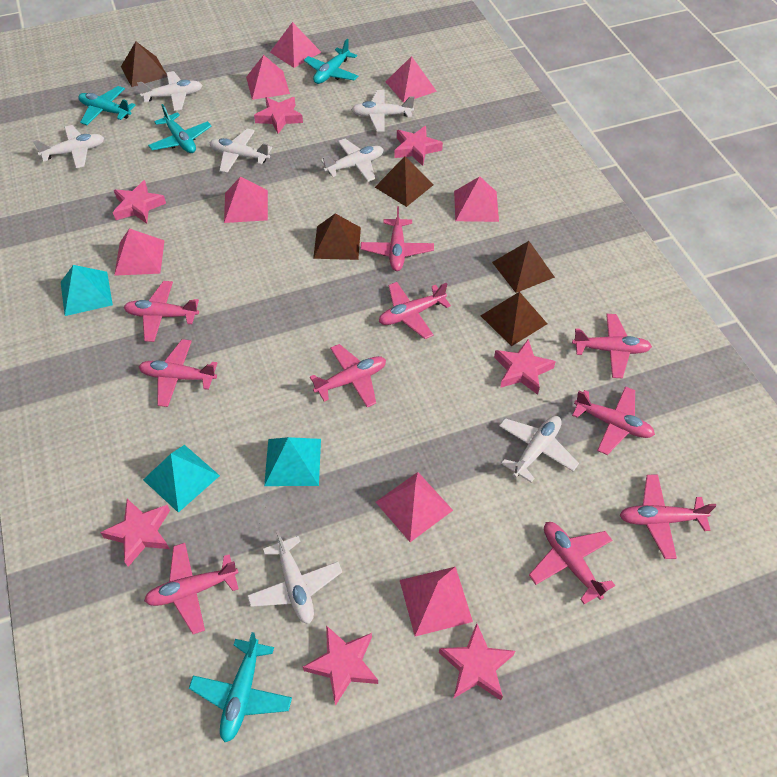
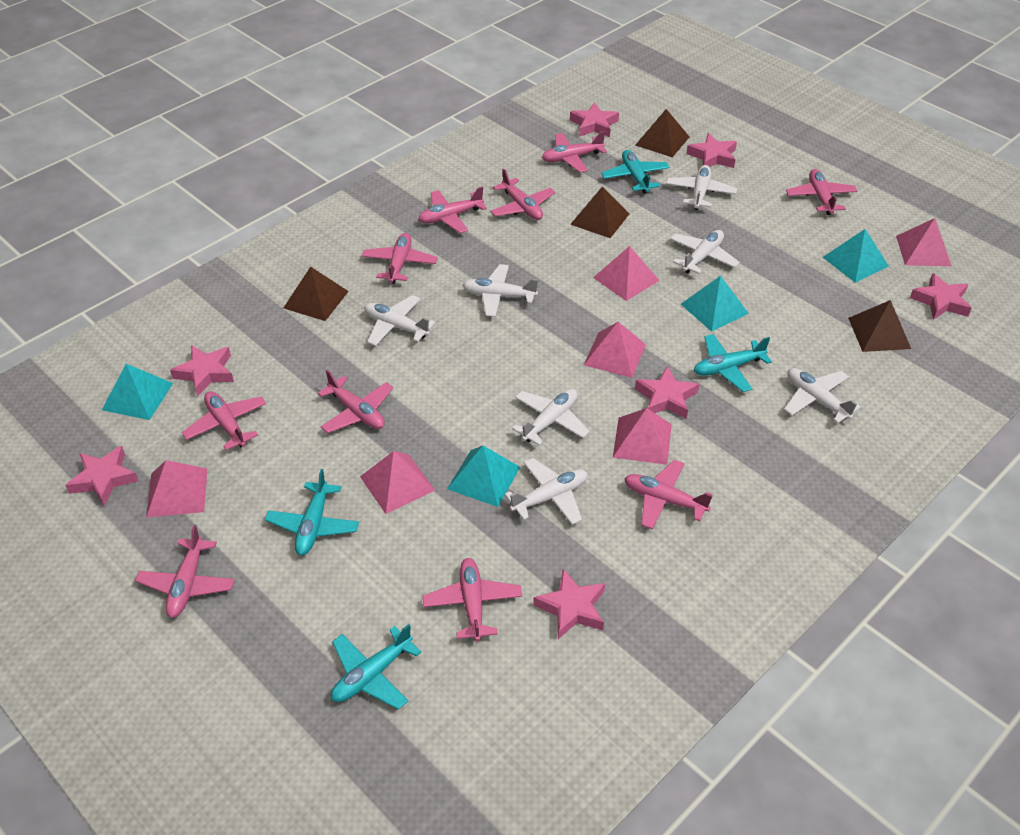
brown pyramid: [121,42,167,87] [313,213,361,260] [375,156,434,207] [481,292,547,346] [492,241,555,293] = 5 -> [284,267,349,321] [570,186,629,238] [635,109,689,158] [848,300,911,352] = 4
pink pyramid: [114,228,165,276] [224,176,268,223] [246,55,290,100] [270,22,321,68] [376,472,453,542] [386,56,437,103] [400,567,473,637] [454,176,499,222] = 8 -> [146,460,207,518] [360,451,435,514] [584,322,646,378] [593,246,660,301] [613,408,672,465] [896,218,952,266] = 6
turquoise pyramid: [61,265,113,316] [143,445,220,513] [264,437,321,486] = 3 -> [102,364,173,420] [447,445,520,507] [681,276,749,332] [822,229,889,283] = 4

